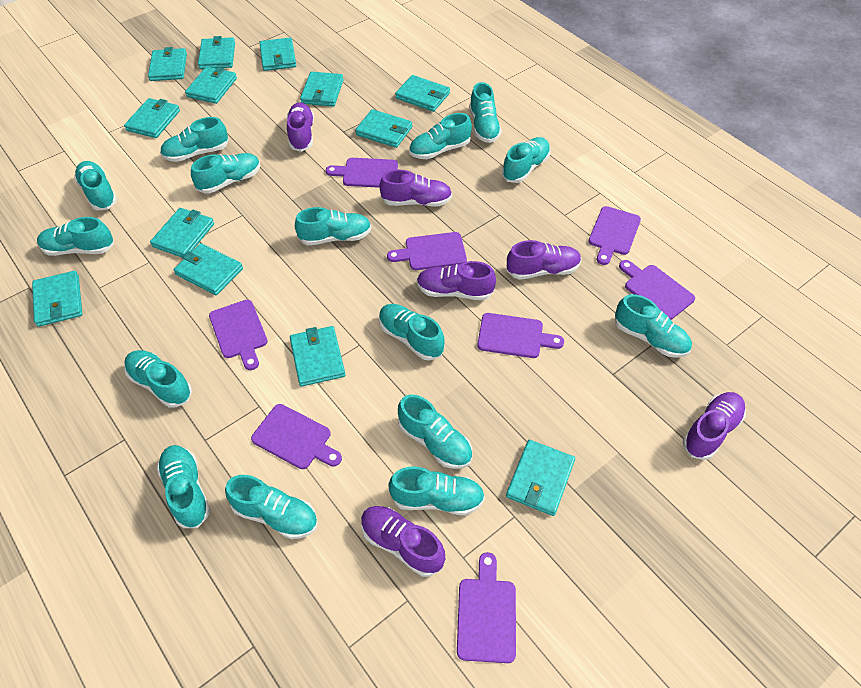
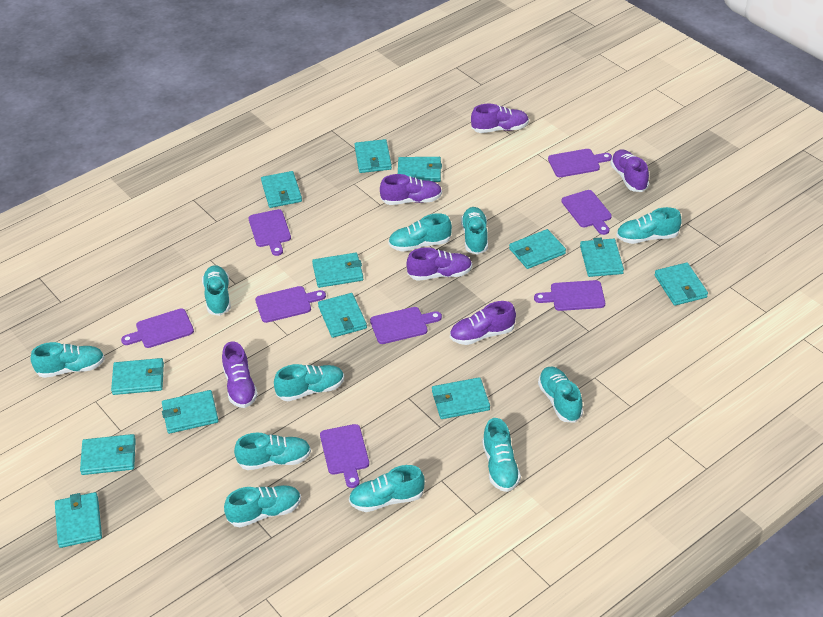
turquoise shoe: [37,217,114,256] [74,161,117,210] [124,350,192,408] [157,445,210,528] [160,117,229,162] [191,153,260,193] [225,475,318,539] [295,207,371,246] [379,304,445,360] [388,466,485,515] [398,395,472,469] [409,113,472,159] [469,82,502,143] [502,137,550,183] [615,294,692,358] = 15 -> [31,342,105,378] [202,265,231,316] [224,485,301,527] [234,433,311,470] [274,364,344,401] [349,465,425,512] [388,213,452,252] [461,207,488,255] [482,418,521,492] [538,367,583,423] [616,207,682,244] = 11

